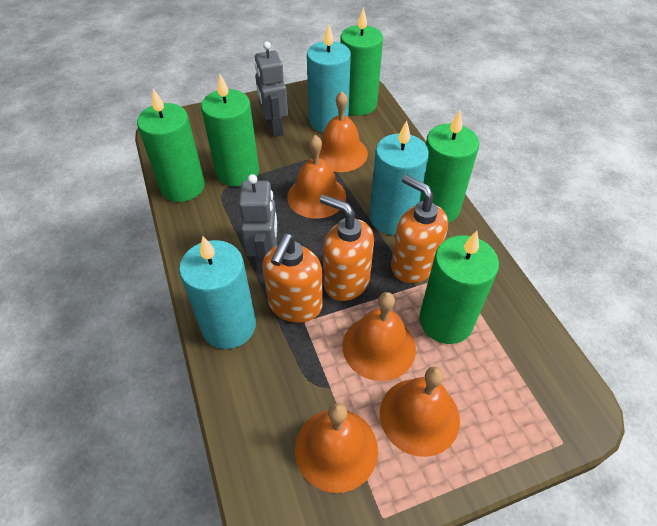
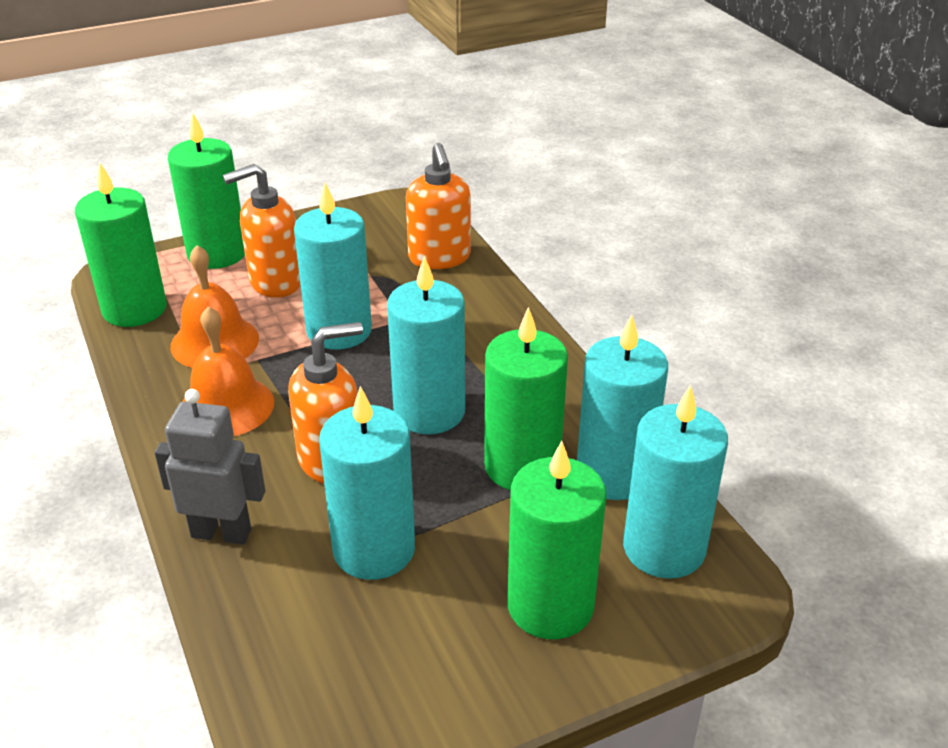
green candle: [137,89,205,202] [201,74,259,187] [340,7,383,115] [419,231,499,344] [420,111,479,223] = 5 -> [75,162,167,327] [168,112,245,269] [484,307,568,490] [507,441,606,639] = 4
grey robot: [239,174,278,273] [255,42,288,137] = 2 -> [155,389,266,545] = 1
orange bell: [287,135,346,219] [295,403,378,493] [319,91,368,172] [343,292,416,381] [380,367,460,457] = 5 -> [171,245,259,368] [182,306,274,436] = 2
turquoise candle: [179,236,256,349] [307,24,351,132] [370,121,429,235] = 3 -> [294,183,372,350] [319,386,415,580] [387,256,465,434] [577,315,668,500] [623,385,728,579] = 5

